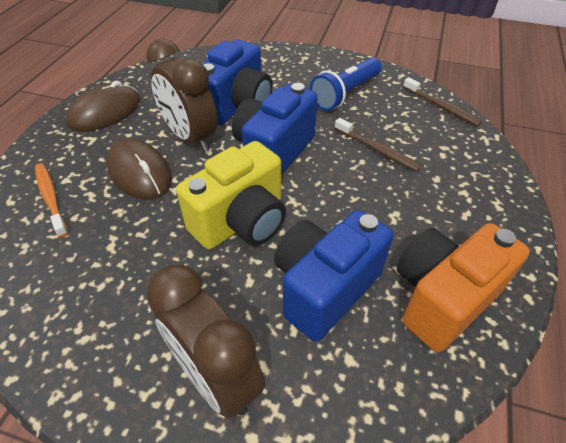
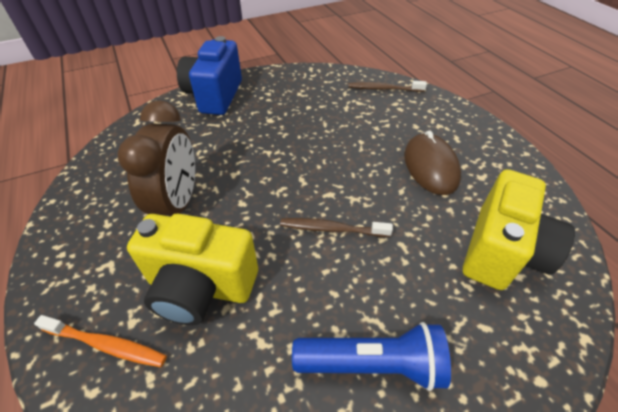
blue camera: [202,39,273,125] [232,83,318,175] [274,210,393,342] = 3 -> [177,36,242,115] = 1
brown clock: [146,39,218,152] [146,265,265,418] = 2 -> [118,100,195,217] = 1
brown mouse: [65,81,140,132] [107,139,172,200] = 2 -> [404,130,461,195] = 1
orange camera: [397,223,530,352] = 1 -> none = 0
yellow camera: [176,141,286,249] = 1 -> [127,214,258,325] [463,169,575,290] = 2

